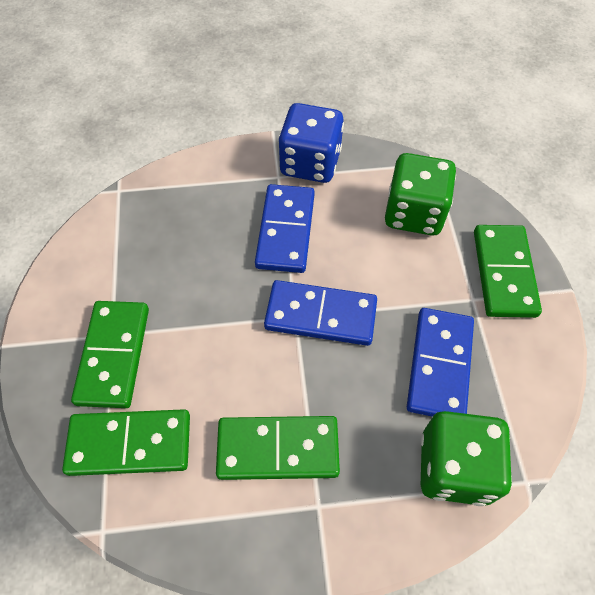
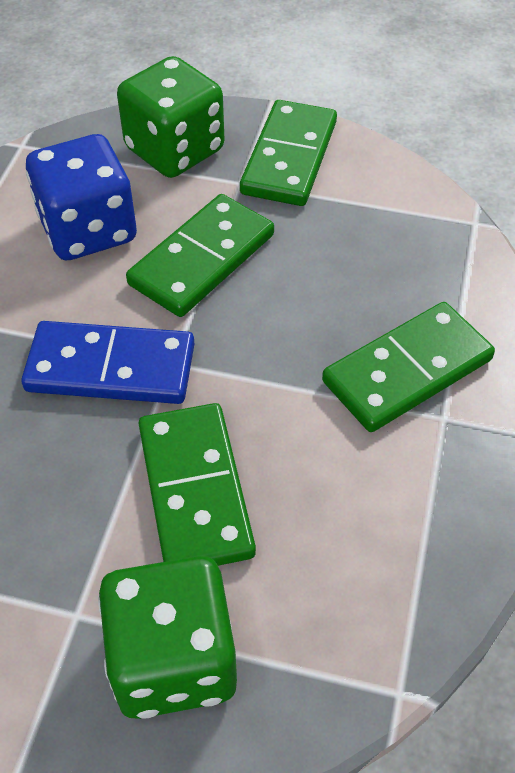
blue domino: [255,184,315,273] [264,280,377,346] [407,308,474,417] = 3 -> [21,321,194,404] = 1

